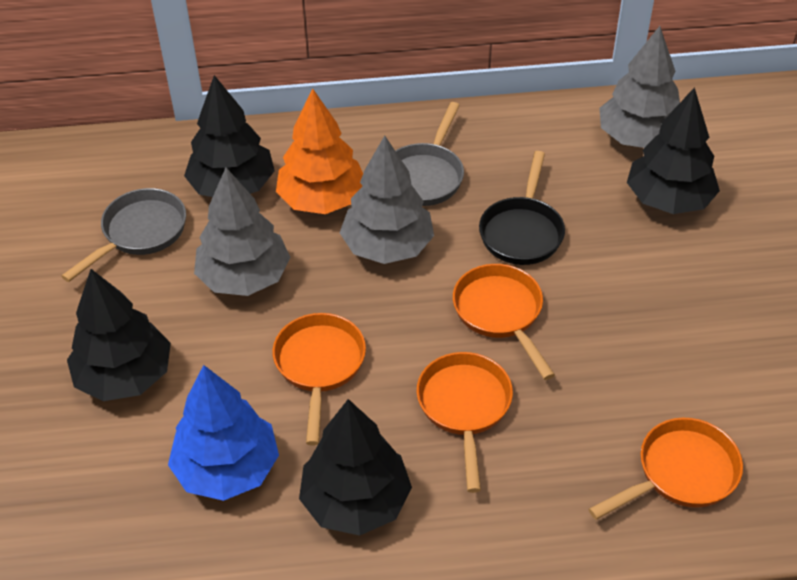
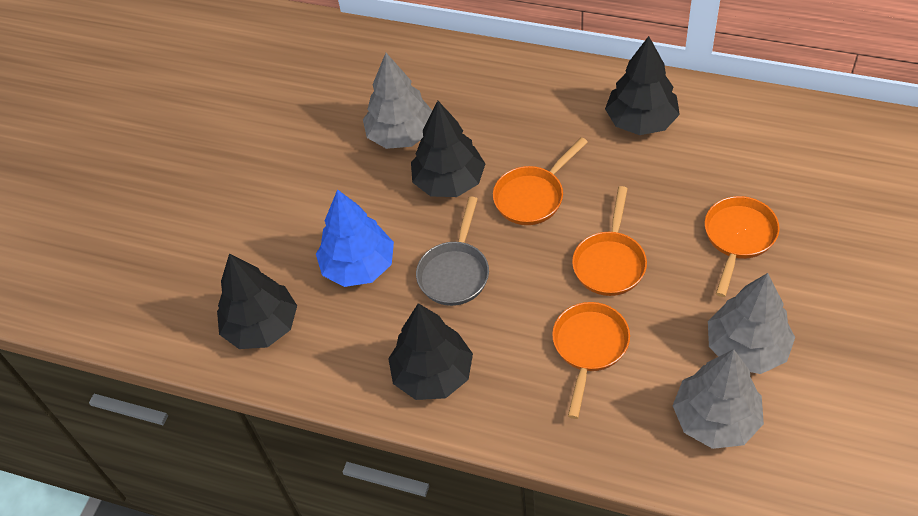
black pan: [479,151,565,265] = 1 -> none = 0
grey pan: [61,188,186,282] [396,102,464,206] = 2 -> [416,196,489,306] = 1
orange tree: [276,88,363,214] = 1 -> none = 0

